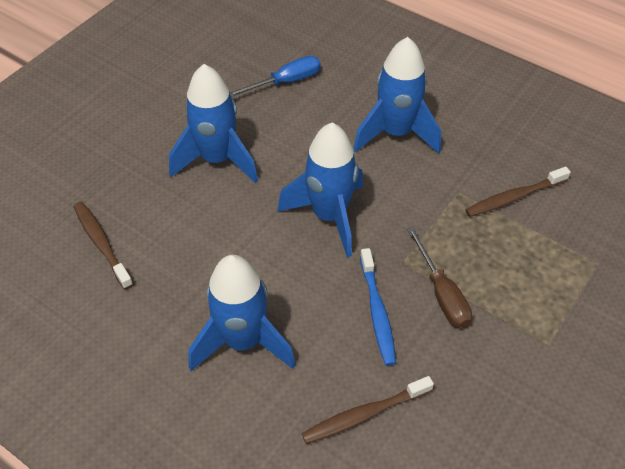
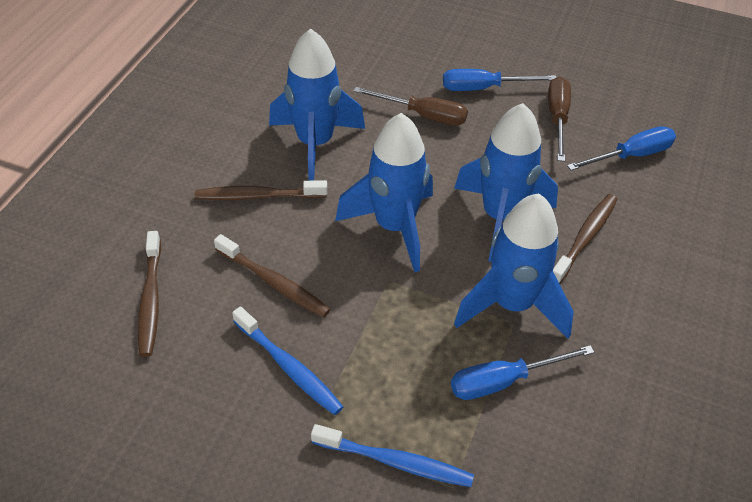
blue screwdriver: [230,56,321,97] = 1 -> [443,69,557,91] [451,345,594,400] [567,126,676,170] = 3
blue toothbrush: [360,248,396,366] = 1 -> [232,306,343,415] [311,424,474,487] = 2
brown screwdriver: [407,227,472,328] = 1 -> [353,87,468,126] [548,77,571,162] = 2
brown toothbrush: [73,202,133,289] [302,376,434,444] [465,166,571,217] = 3 -> [138,231,161,357] [195,180,327,200] [214,234,331,318] [553,194,618,284] = 4

